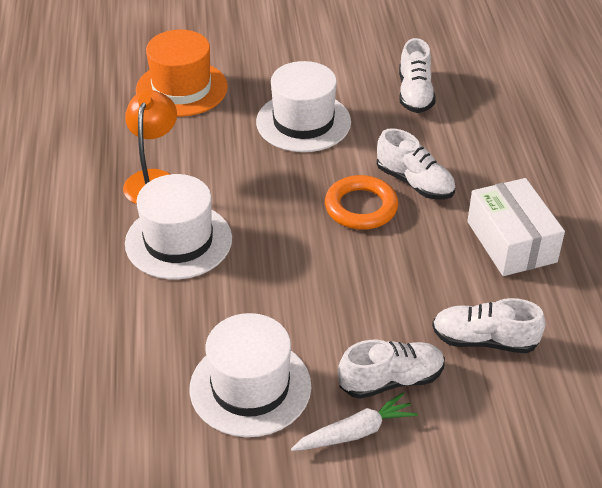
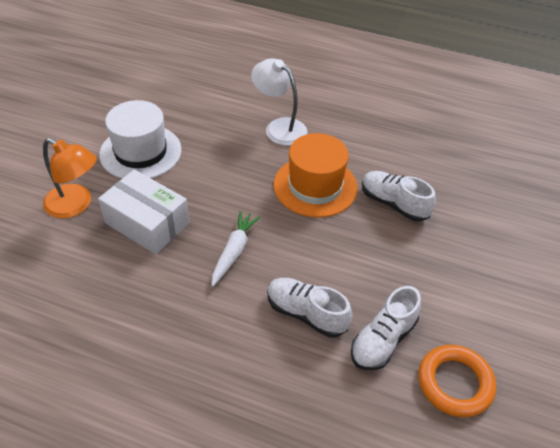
white hat: [125,174,232,279] [190,313,311,437] [256,61,351,152] = 3 -> [99,100,182,179] = 1
white lamp: none = 0 -> [251,58,307,146] = 1
white shoe: [338,340,445,399] [377,128,455,199] [399,38,436,113] [432,298,545,353] = 4 -> [267,278,353,338] [351,286,421,370] [362,171,436,222] = 3

